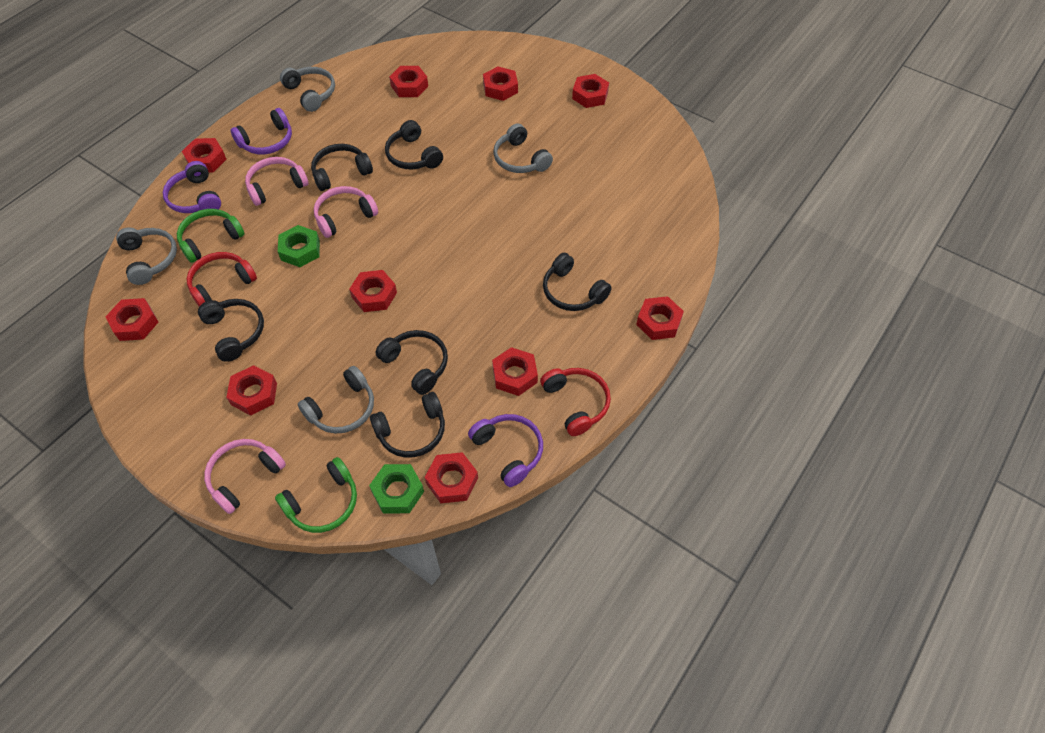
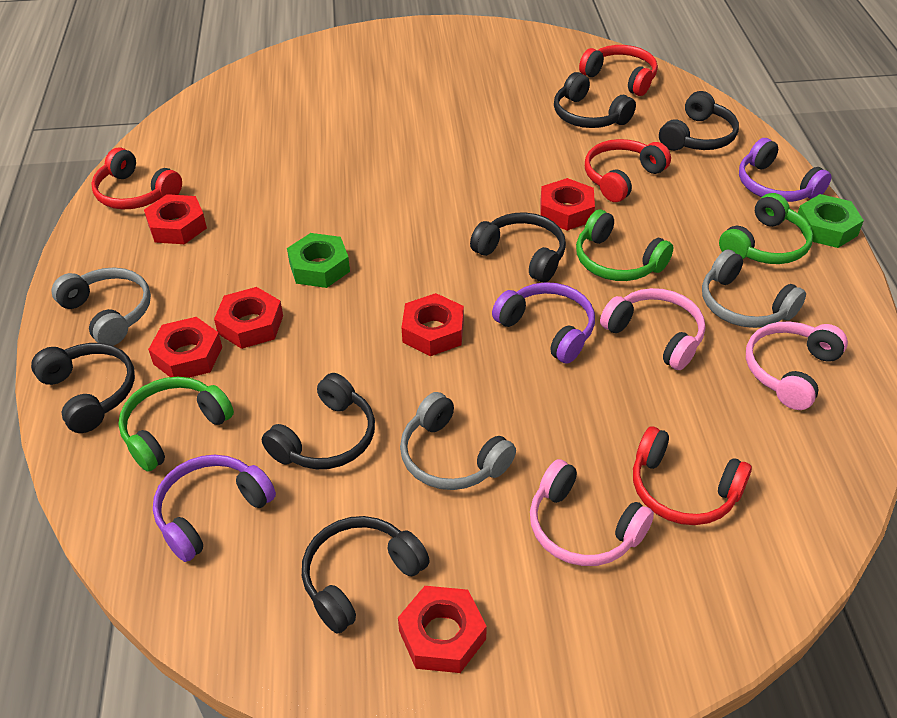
green headphones: [177,209,244,263] [275,457,357,533] = 2 -> [118,377,234,472] [576,209,673,281] [719,193,813,264] = 3
grey headphones: [116,227,177,285] [280,67,335,112] [298,366,374,434] [493,123,553,173] = 4 -> [51,267,151,346] [400,392,516,490] [702,250,806,328] = 3
red headphones: [187,252,257,306] [540,368,611,436] = 2 -> [91,147,182,209] [579,45,658,96] [585,139,671,202] [633,426,752,525] = 4
red nut: [106,298,158,341] [182,138,227,173] [226,365,277,415] [349,270,397,312] [389,66,428,97] [425,452,478,503] [483,67,518,101] [492,347,538,396] [572,74,609,108] [636,296,684,340] = 10 -> [144,194,207,244] [148,317,222,378] [214,287,283,349] [398,586,487,673] [402,293,464,356] [540,178,595,231] = 6

